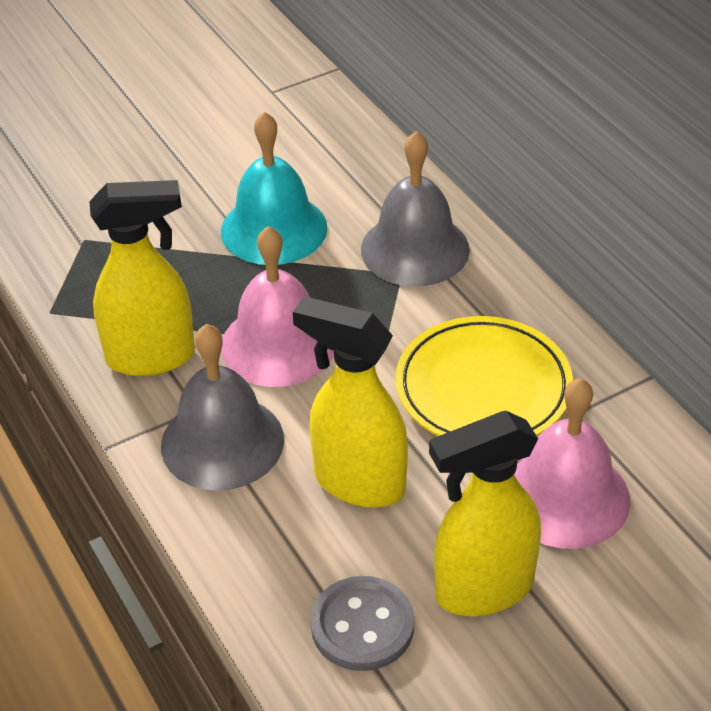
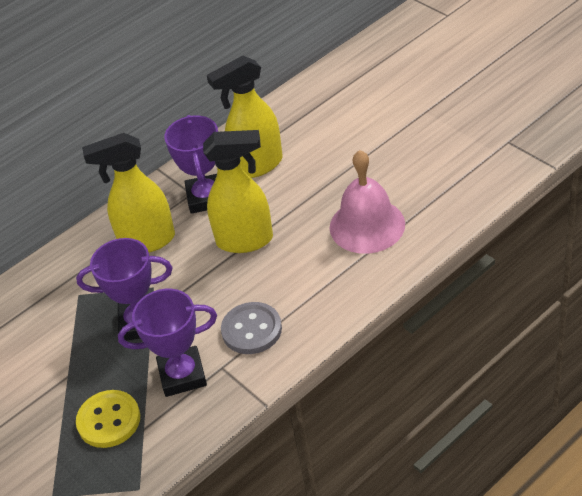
grey bell: [161,324,284,491] [361,131,470,287] = 2 -> none = 0
pink bell: [221,226,334,387] [514,378,630,549] = 2 -> [330,150,405,254] = 1
purple trophy: none = 0 -> [76,238,173,341] [118,289,217,397] [164,115,218,214] = 3
turquoise bell: [221,112,328,265] = 1 -> none = 0
yellow button: none = 0 -> [76,390,140,448] = 1
yellow plate: [396,316,573,436] = 1 -> none = 0

